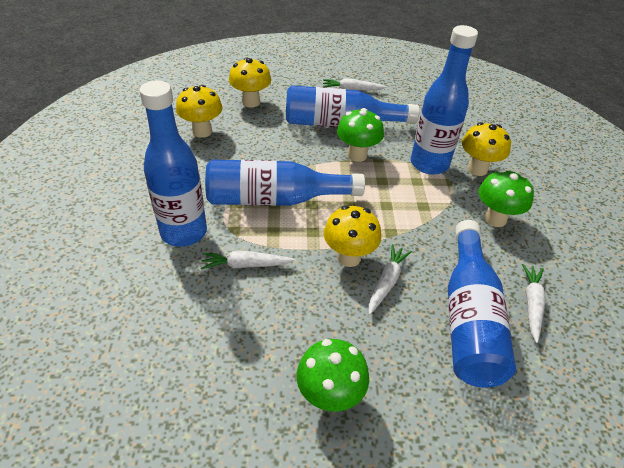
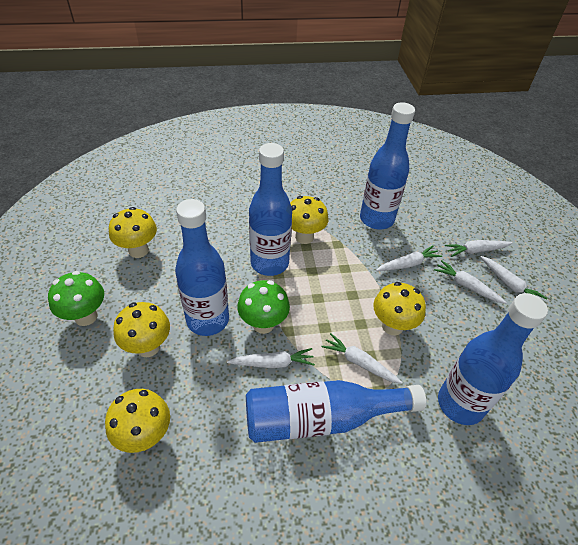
green mushroom: [296,339,369,411] [337,108,384,162] [479,169,534,227] = 3 -> [48,271,104,326] [237,280,290,334] = 2
white carrot: [201,251,295,270] [323,78,386,91] [369,244,412,315] [522,264,545,343] = 4 -> [227,348,315,368] [321,333,402,384] [376,245,442,271] [434,260,507,304] [445,240,512,257] [480,256,548,299] = 6
yellow mushroom: [176,85,222,138] [229,58,271,108] [324,205,381,267] [462,122,511,176] = 4 -> [105,389,170,453] [109,207,157,258] [113,302,170,357] [290,196,328,244] [373,282,426,336] = 5

